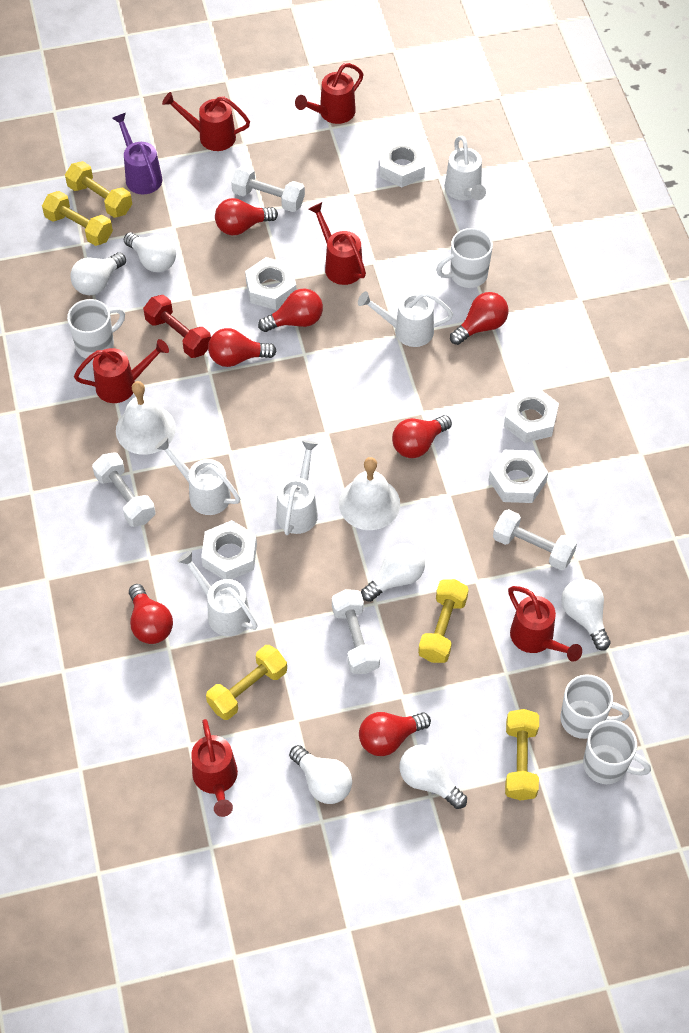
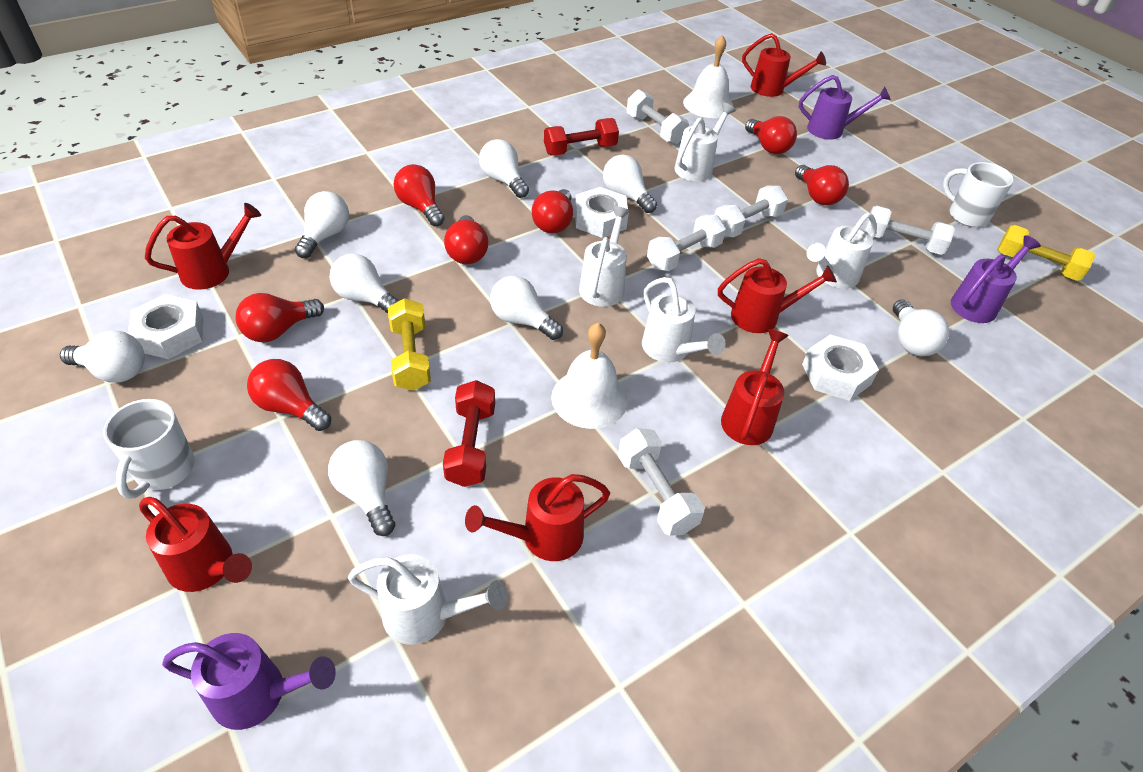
purple watering can: [112,113,163,194] = 1 -> [162,633,336,730] [799,75,891,140] [951,235,1041,323] = 3
red dumbbell: [143,295,211,358] = 1 -> [443,380,495,487] [544,118,619,155] = 2
white dumbbell: [92,452,155,527] [231,165,305,212] [332,589,380,674] [493,509,577,570] = 4 -> [618,428,705,536] [627,89,689,144] [647,215,726,271] [715,186,788,237] [864,205,955,255] = 5
white light bulb: [70,252,126,295] [124,232,176,272] [289,745,352,804] [361,543,425,602] [400,744,467,809] [561,579,611,650] = 6 -> [60,330,145,383] [295,191,349,258] [328,440,395,536] [330,254,398,313] [479,139,529,198] [490,276,563,340] [603,155,657,213] [893,299,949,356] = 8
white mug: [67,299,125,360] [436,228,493,288] [561,674,629,739] [583,720,651,784] = 4 -> [103,399,195,499] [943,162,1014,227] = 2
white nut: [201,520,257,579] [245,257,296,310] [380,137,425,187] [489,450,548,503] [504,387,559,443] = 5 -> [128,294,204,359] [575,187,629,238] [802,334,879,401] = 3
yellow dumbbell: [42,191,113,246] [65,161,132,218] [206,645,287,720] [418,579,469,663] [505,709,539,801] = 5 -> [388,298,431,391] [998,225,1096,281] = 2

